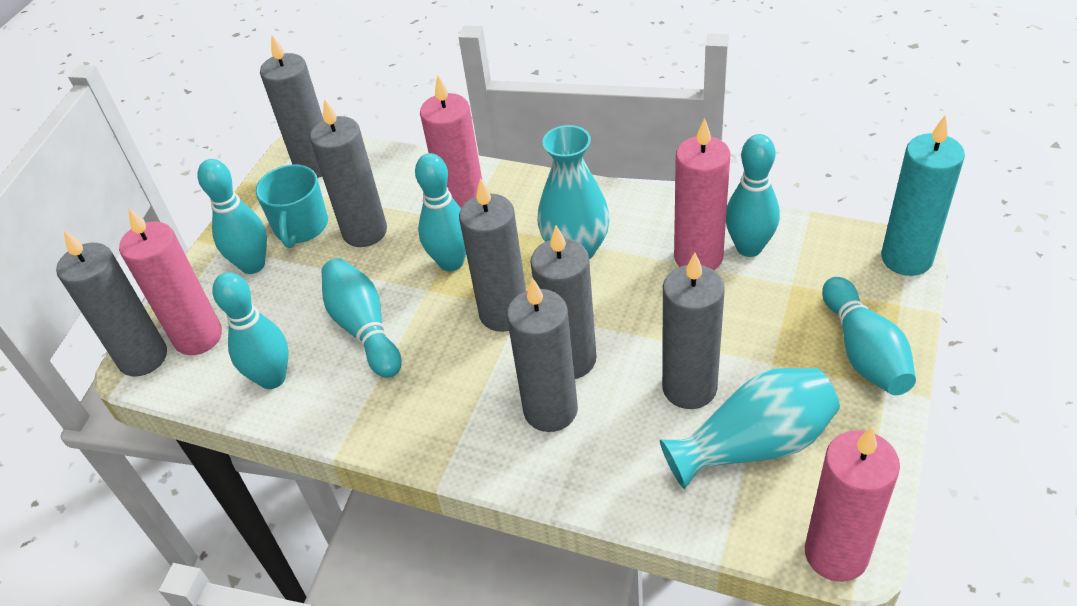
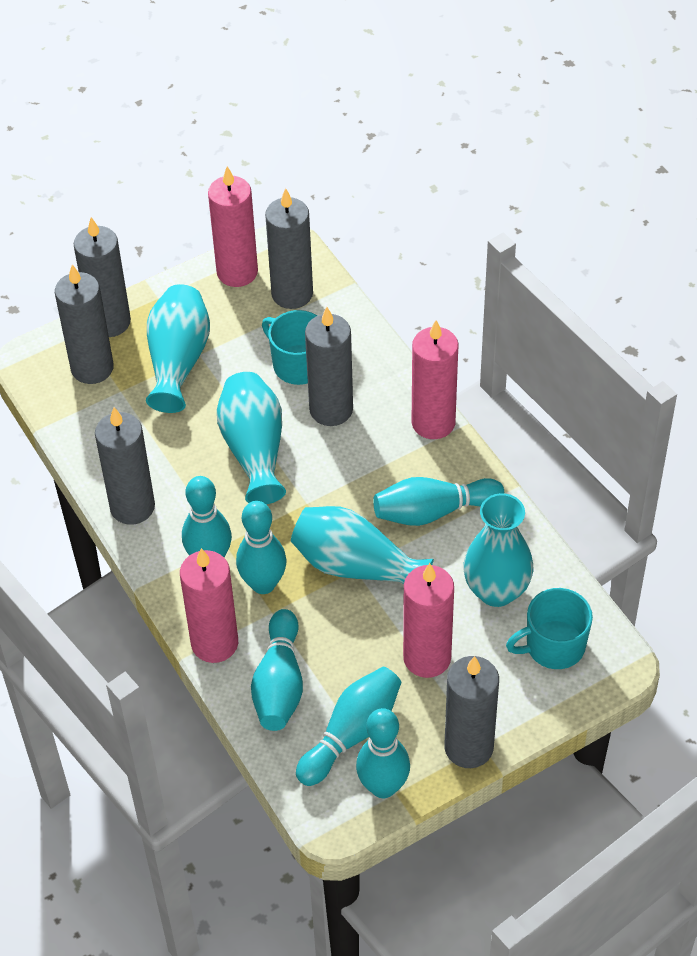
grey candle: [56,230,167,376] [260,35,324,178] [310,99,387,247] [459,178,526,332] [507,278,578,432] [530,225,596,379] [662,252,725,409] = 7 -> [55,264,114,384] [74,217,131,337] [95,407,155,525] [265,188,313,309] [305,307,353,426] [444,656,499,768] = 6
turquoise candle: [881,115,965,276] = 1 -> none = 0
turquoise mug: [256,165,328,248] = 1 -> [262,310,317,385] [506,588,593,669] = 2
turquoise vase: [537,125,610,260] [660,368,840,489] = 2 -> [146,284,210,413] [217,372,286,504] [291,506,434,584] [463,493,533,607] = 4

